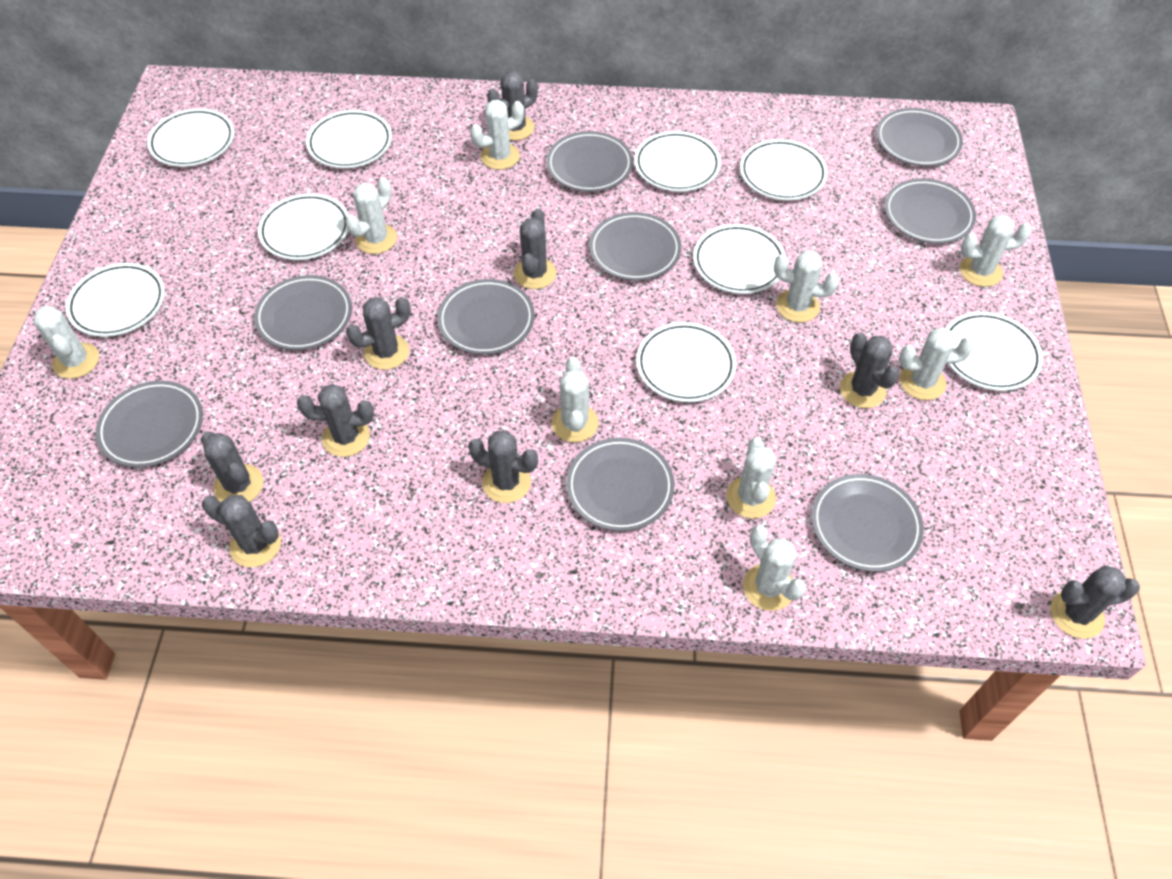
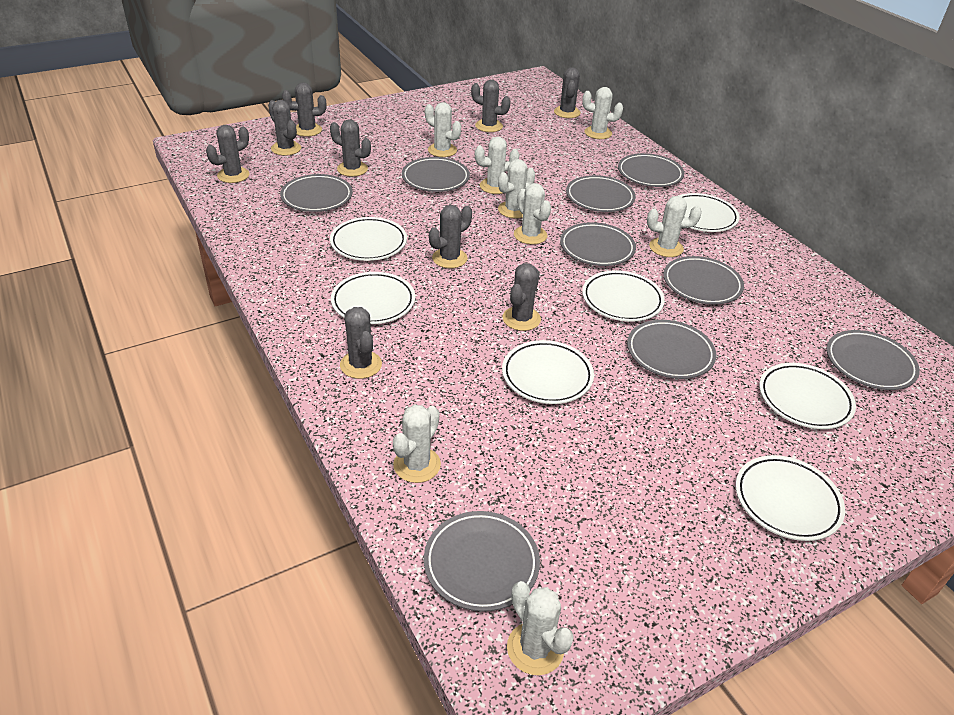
white cactus: [34,305,99,379] [345,177,397,254] [470,100,524,170] [551,357,599,443] [726,438,776,519] [743,525,806,611] [774,251,839,323] [899,327,975,400] [960,215,1032,287] = 9 -> [393,404,441,483] [425,102,461,157] [475,137,519,194] [498,159,535,218] [507,581,574,675] [514,183,551,245] [582,87,623,139] [647,196,702,257] = 8
white plate: [66,263,165,337] [147,108,235,167] [258,193,349,260] [306,110,392,168] [634,131,721,192] [636,322,736,402] [693,224,786,294] [740,139,828,201] [945,312,1043,391] = 9 -> [330,217,407,261] [331,272,415,324] [502,340,594,404] [582,270,665,322] [678,193,740,232] [735,455,845,541] [759,363,856,429] = 7

